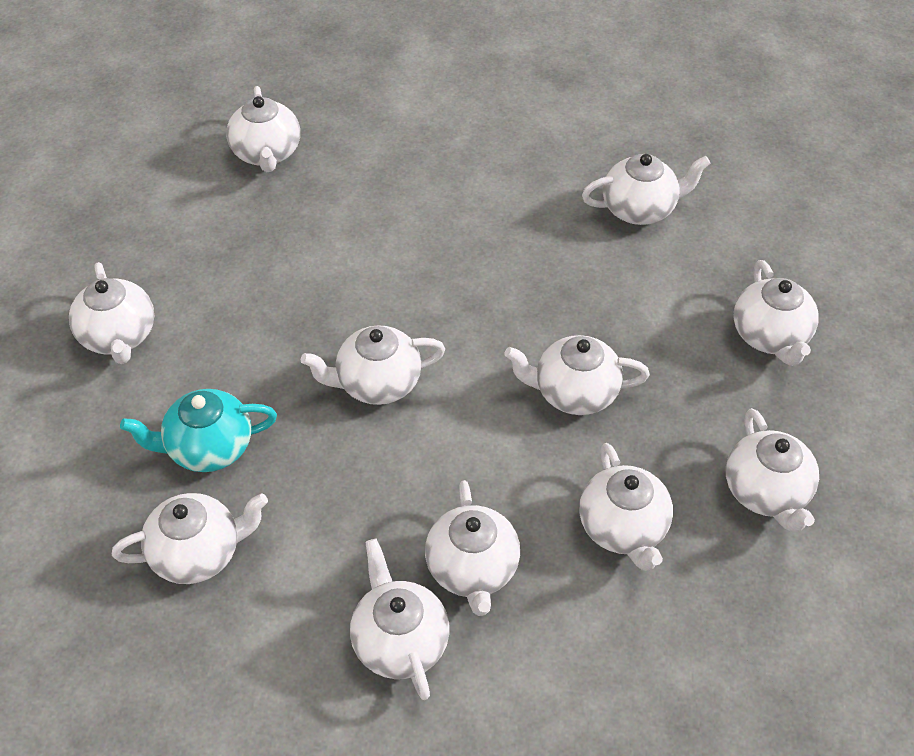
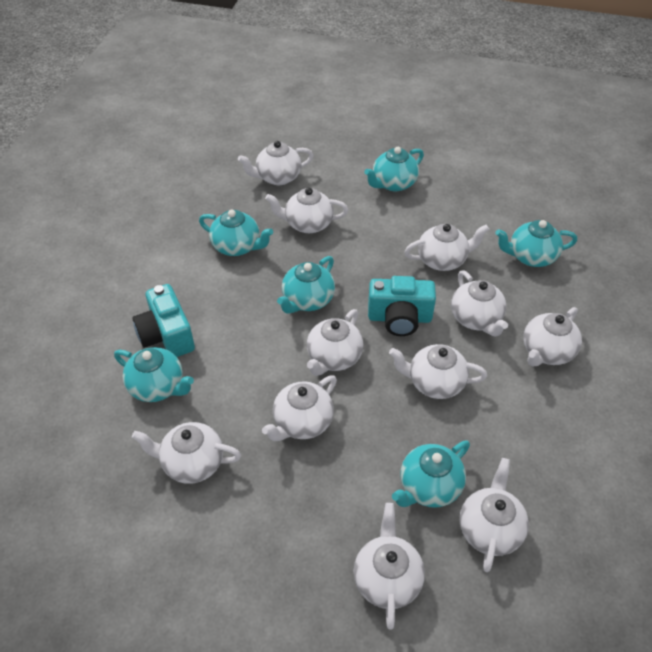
turquoise camera: none = 0 -> [132,284,195,357] [368,276,436,336] = 2
turquoise teapot: [120,389,277,472] = 1 -> [114,347,194,402] [199,210,273,256] [277,256,335,314] [365,147,424,192] [392,440,470,508] [495,220,577,267] = 6

